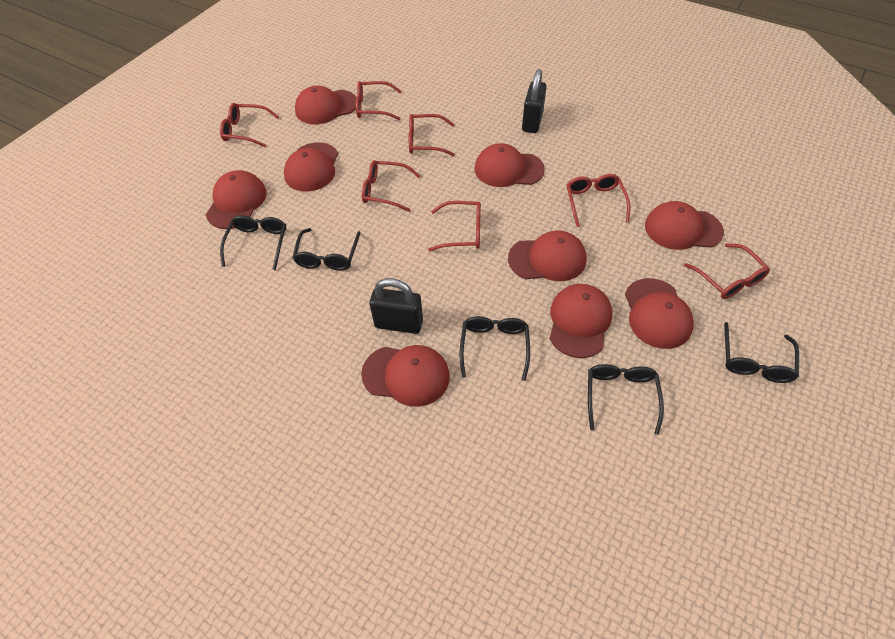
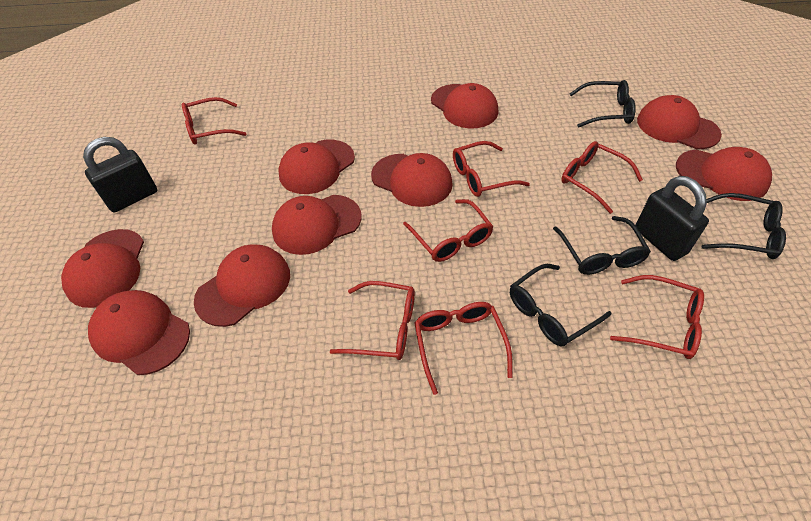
black glasses: [220,215,286,270] [292,228,361,271] [460,316,530,381] [588,364,664,435] [724,322,799,383] = 5 -> [510,264,611,346] [553,216,651,275] [570,80,636,128] [702,193,786,259] = 4

